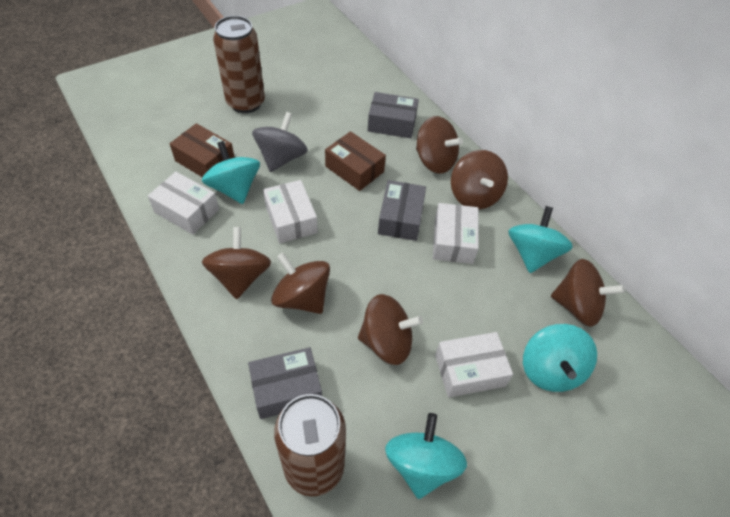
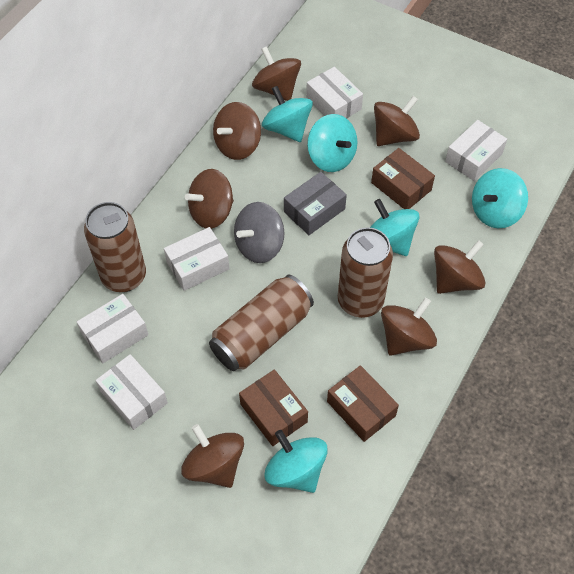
brown box: [170,123,235,177] [325,131,386,191] = 2 -> [239,370,308,446] [327,365,399,442] [371,148,435,209] = 3
brown can: [213,16,265,113] [274,394,346,496] = 2 -> [84,202,146,292] [209,275,314,371] [338,227,393,318] = 3
brown spinning top: [202,227,271,299] [271,253,330,314] [358,294,423,365] [416,116,463,174] [451,150,508,209] [551,259,625,327] = 6 -> [182,424,244,488] [185,169,234,229] [213,102,261,160] [252,46,301,101] [374,96,420,146] [381,298,437,356] [434,240,486,294] = 7
grey box: [248,347,322,419] [368,92,419,138] [378,180,426,241] = 3 -> [284,172,347,235] = 1
turquoise spinning top: [202,141,260,204] [385,413,467,499] [508,206,573,273] [523,324,597,392] = 4 -> [262,86,313,142] [265,430,328,493] [307,114,357,172] [370,199,420,256] [472,168,528,228] = 5
white box: [148,172,219,235] [263,180,318,243] [433,203,479,264] [435,332,513,398] = 4 -> [77,294,148,363] [96,354,168,430] [164,227,229,291] [306,67,363,119] [445,120,507,181] = 5

